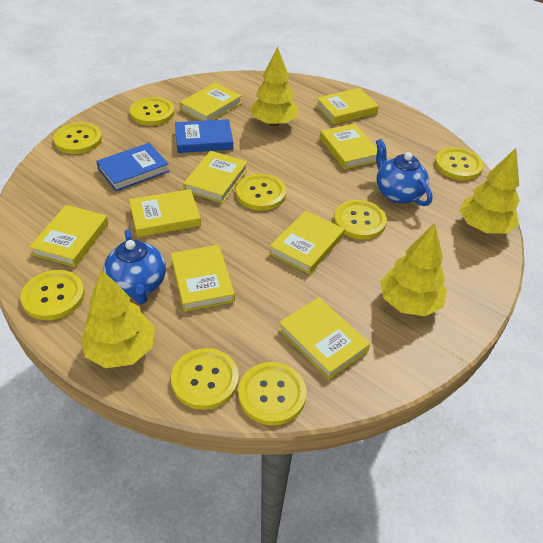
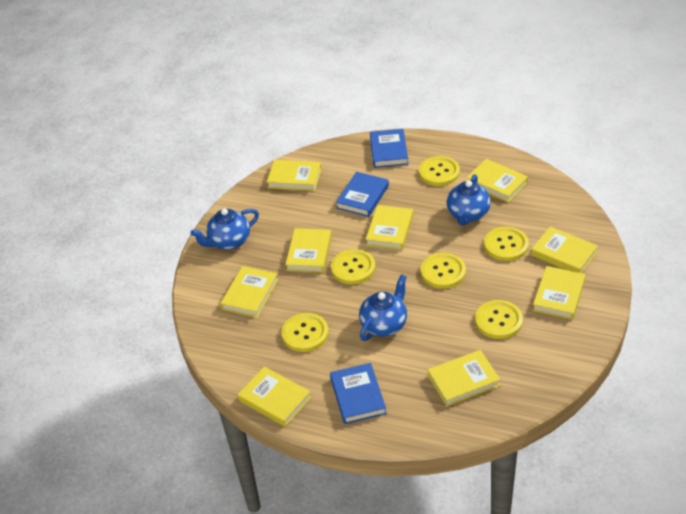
blue book: [96,143,170,191] [175,119,233,153] = 2 -> [330,363,387,424] [336,172,389,217] [370,129,408,168] = 3
blue teapot: [104,229,166,304] [376,139,432,206] = 2 -> [191,208,259,250] [359,274,407,341] [447,174,491,226] = 3
yellow button: [20,270,85,320] [53,123,102,154] [130,97,175,126] [171,348,239,410] [236,174,286,211] [238,362,307,425] [334,200,387,240] [435,147,483,180] = 8 -> [281,313,329,352] [331,249,375,284] [419,156,460,186] [421,253,466,289] [475,300,523,339] [484,227,529,261] = 6
yellow tree: [81,270,155,368] [250,46,299,126] [380,223,447,316] [459,148,520,234] = 4 -> none = 0

